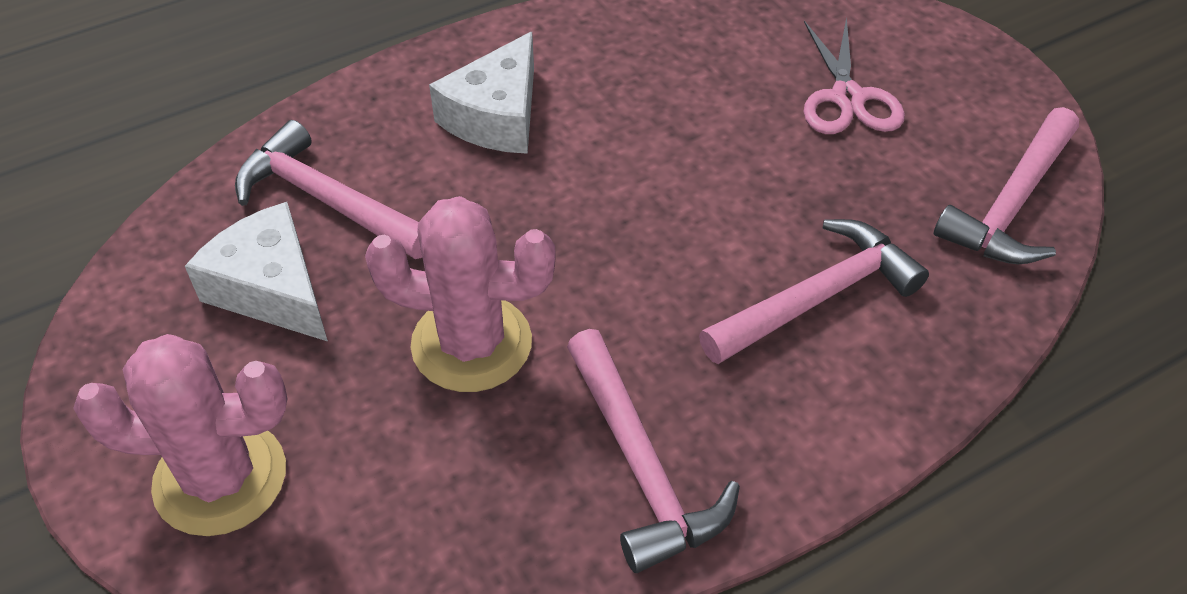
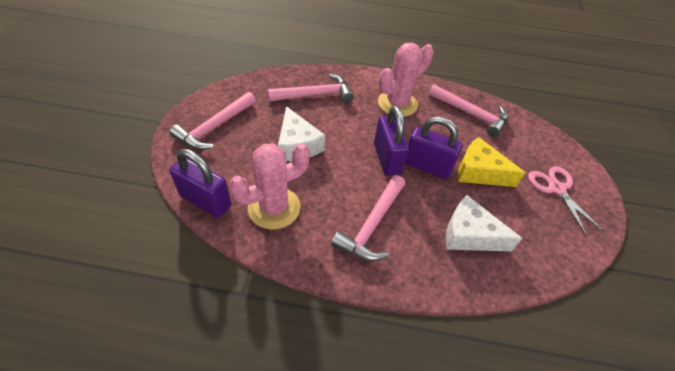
purple padlock: none = 0 -> [170,149,231,218] [374,106,409,176] [405,116,462,179] = 3
yellow cheese: none = 0 -> [458,137,525,187] = 1

